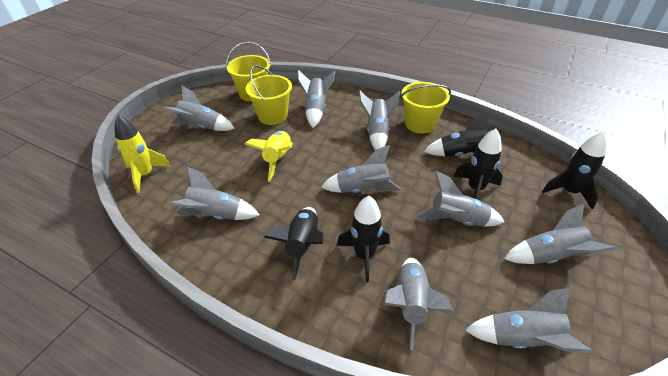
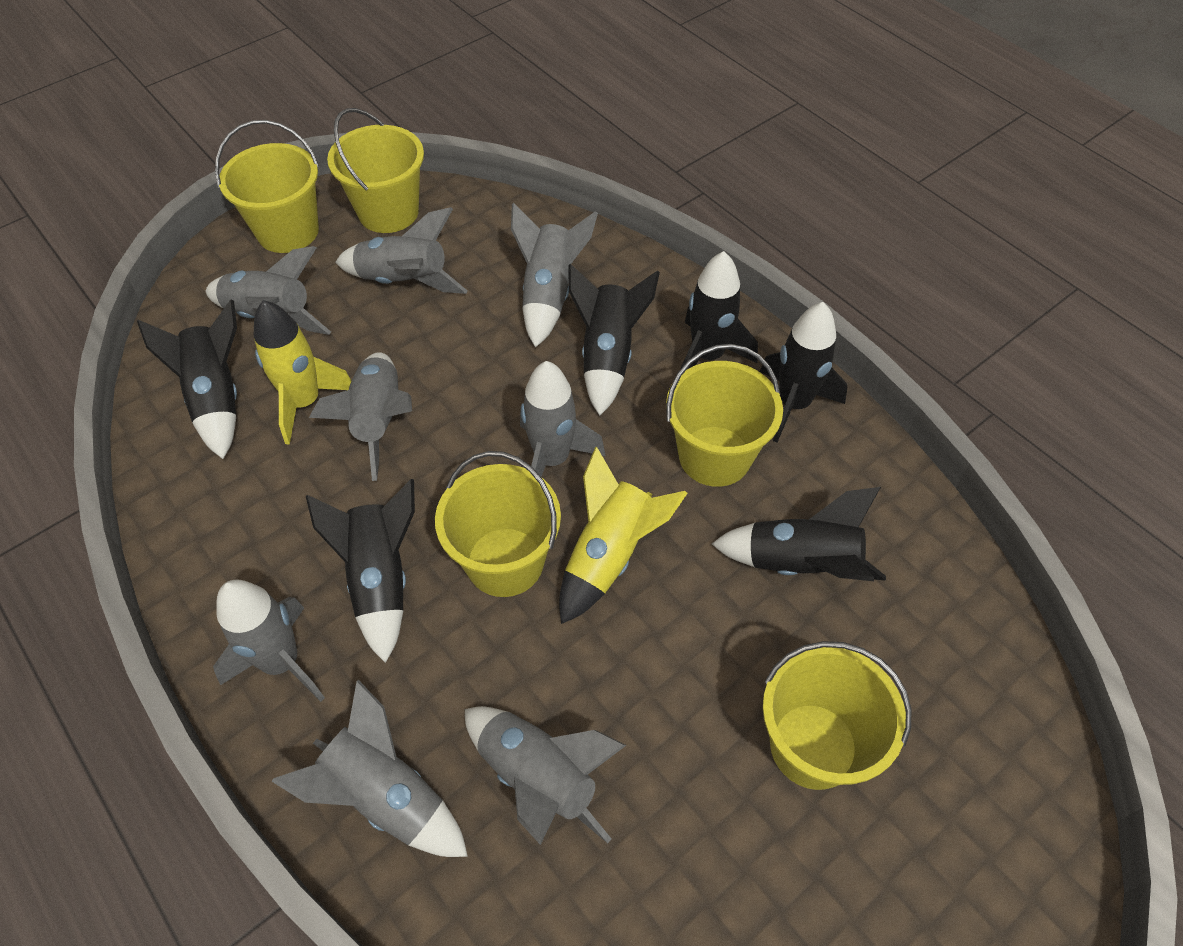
black rocket: [264,207,324,281] [337,196,390,283] [424,112,490,156] [453,129,503,199] [542,131,607,209] = 5 -> [137,299,237,459] [306,479,415,663] [568,263,660,416] [681,251,758,369] [712,487,886,581] [760,302,847,443] = 6
grey rocket: [163,85,235,131] [170,167,259,220] [297,70,336,128] [321,145,401,193] [359,90,400,150] [383,258,453,350] [416,171,504,227] [465,287,592,353] [504,203,616,264] = 9 -> [205,246,331,335] [213,580,325,702] [271,680,468,857] [309,352,412,481] [335,207,468,294] [465,706,626,845] [511,203,598,348] [520,361,606,477] = 8
yellow bucket: [226,41,271,102] [245,65,292,125] [401,82,451,134] = 3 -> [215,120,319,253] [327,108,424,233] [435,451,561,597] [666,344,783,487] [763,641,911,790] = 5

